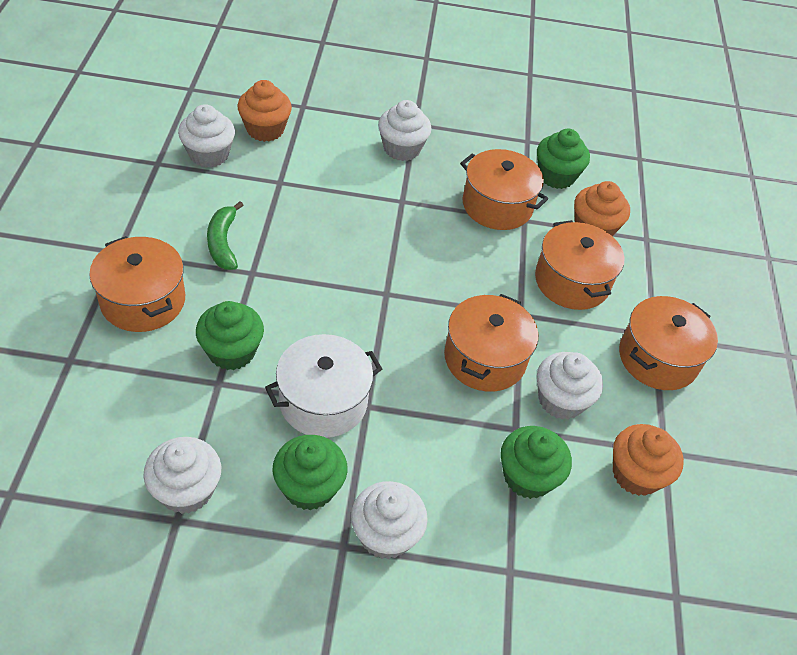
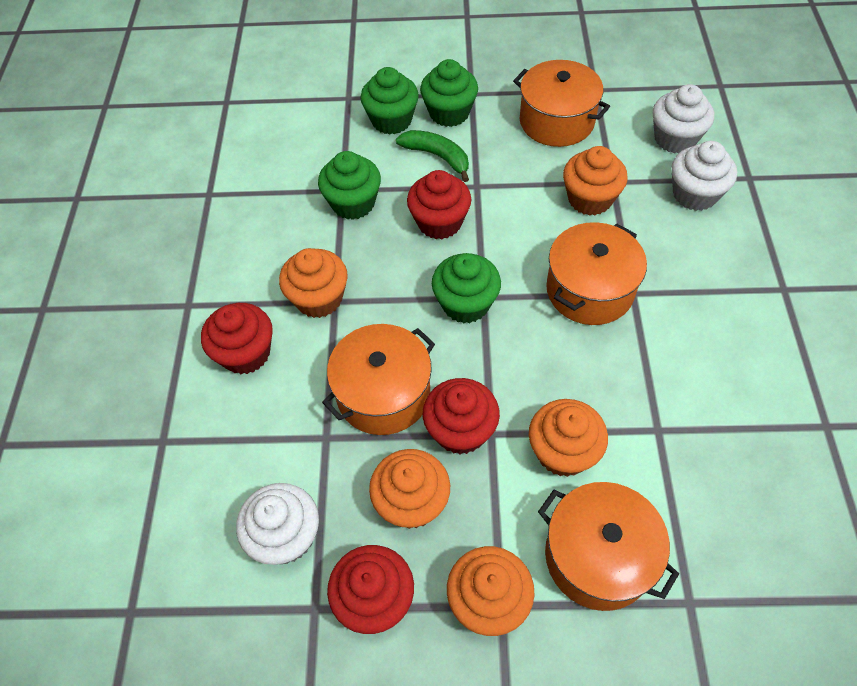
orange cupcake: [237,80,292,142] [574,181,630,236] [613,424,684,496] = 3 -> [279,248,348,318] [369,449,450,529] [447,546,534,636] [529,399,608,477] [563,146,628,216] = 5
orange pot: [89,236,185,332] [444,294,538,392] [460,149,548,230] [535,220,625,310] [619,296,718,390] = 5 -> [322,324,435,435] [513,60,610,147] [538,482,679,611] [546,222,647,325] = 4
red cupcake: none = 0 -> [201,303,273,374] [327,545,414,634] [407,170,471,239] [423,378,500,455] = 4
white cupcake: [143,437,221,514] [178,104,235,168] [351,481,428,560] [378,100,431,161] [537,352,603,420] = 5 -> [236,483,319,565] [653,84,714,153] [672,141,737,211] = 3
white pot: [265,334,382,438] = 1 -> none = 0

